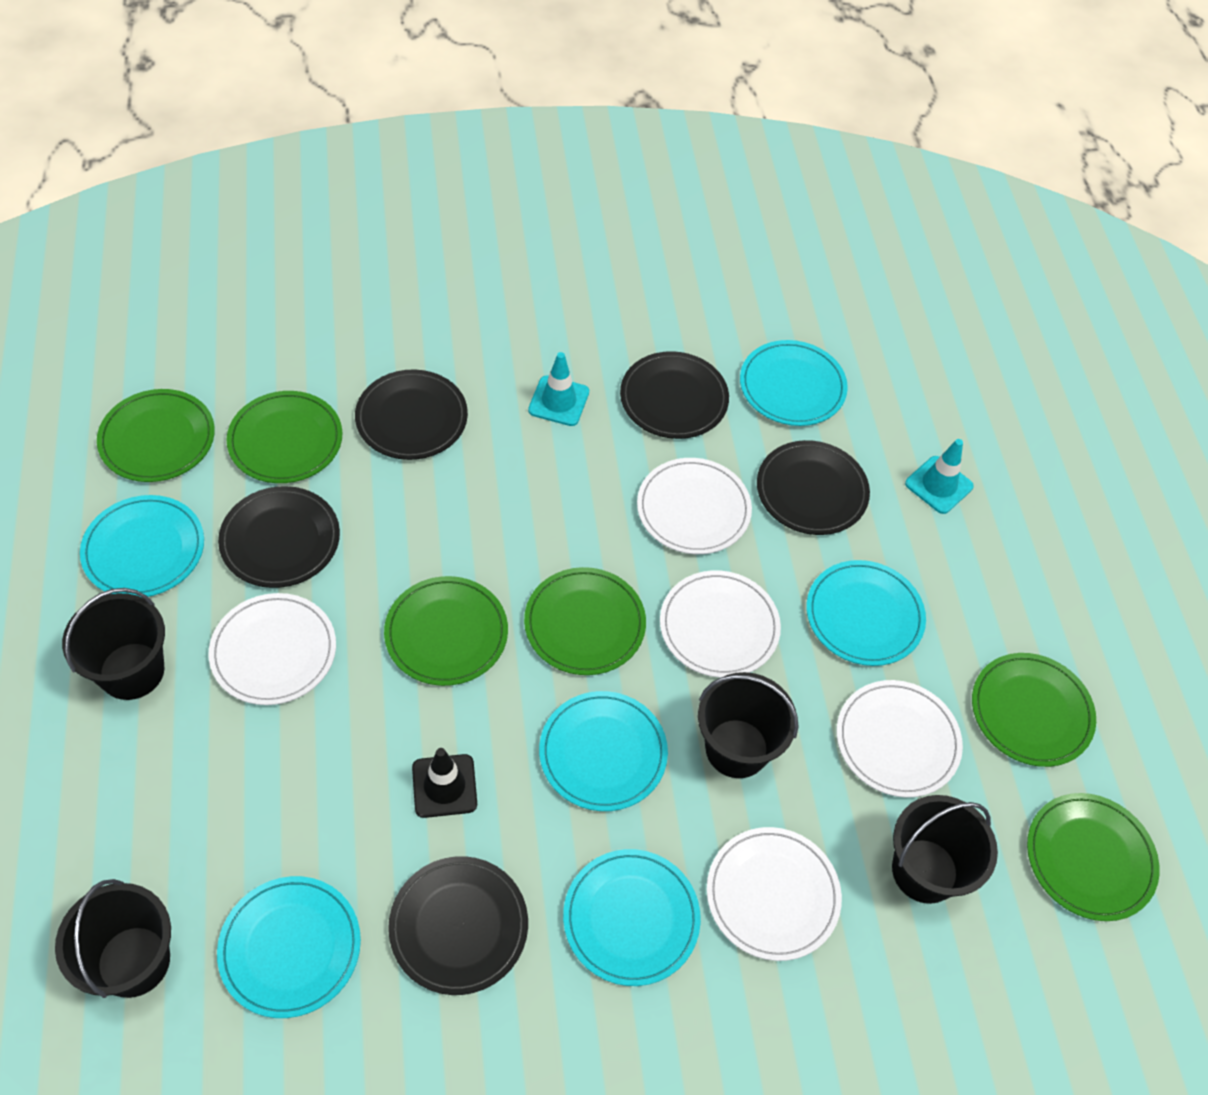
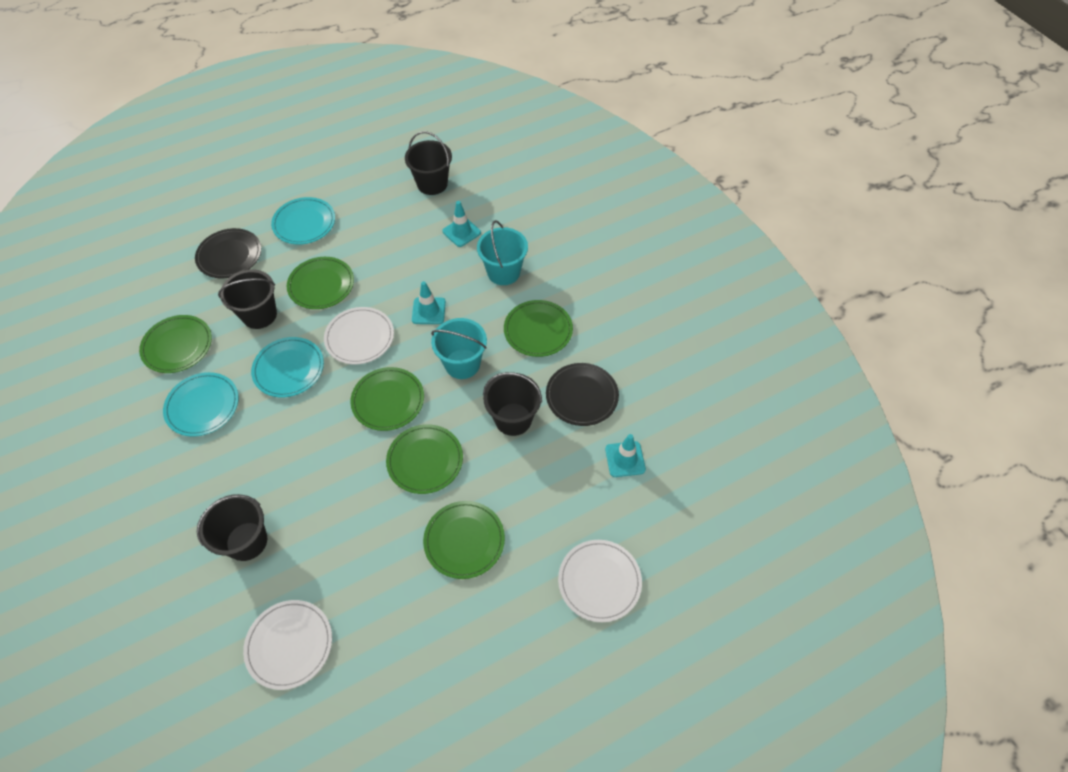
black plate: [218,486,340,588] [355,369,468,460] [388,856,528,995] [620,351,729,439] [757,440,870,535] = 5 -> [195,228,261,278] [546,363,619,426] = 2
black traffic cone: [412,748,477,818] = 1 -> none = 0
turquoise bucket: none = 0 -> [431,318,487,379] [477,220,528,285] = 2
turquoise plate: [80,495,204,597] [217,876,361,1018] [539,691,668,811] [563,849,701,986] [740,340,848,426] [807,560,926,666] = 6 -> [163,372,239,437] [251,337,324,398] [271,197,335,245] = 3
turquoise traffic cone: [528,352,589,426] [905,439,974,514] = 2 -> [412,281,446,324] [442,201,481,247] [605,434,646,477] = 3
white plate: [208,593,336,705] [637,458,752,554] [660,570,781,678] [707,827,842,961] [837,680,963,798] = 5 -> [243,600,332,690] [324,307,394,364] [558,540,642,622] = 3

